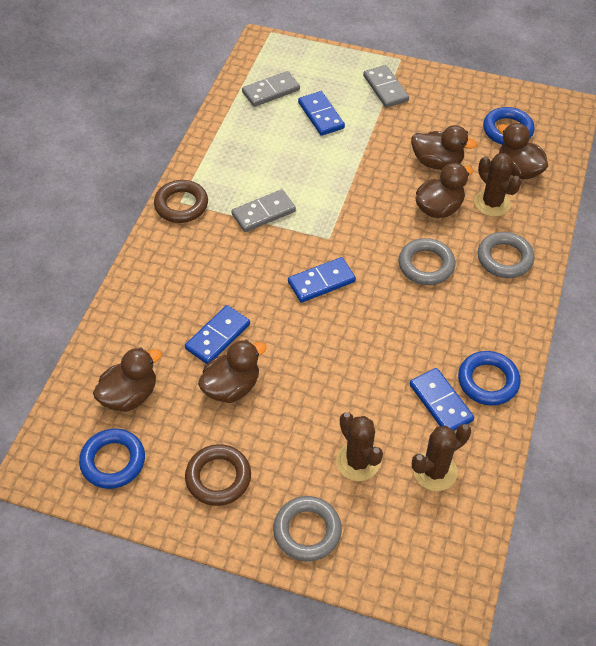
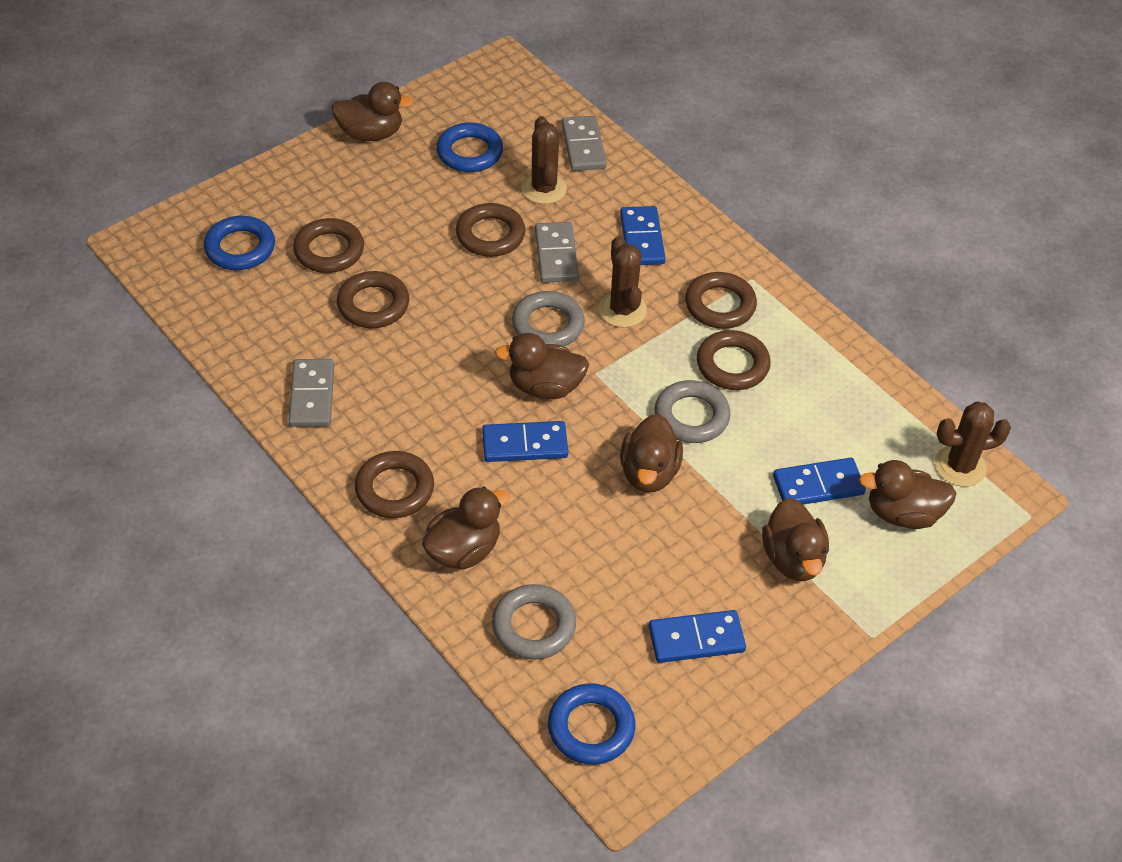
brown duck: [93,347,162,412] [198,340,266,403] [411,125,477,170] [416,163,473,218] [498,123,548,179] = 5 -> [331,82,414,141] [422,487,510,570] [495,333,589,399] [620,414,683,492] [762,498,829,581] [859,460,956,529] = 6
brown ring: [154,180,208,223] [185,444,251,506] = 2 -> [293,218,364,273] [337,271,409,328] [355,451,434,518] [456,203,525,257] [685,272,757,329] [697,330,771,390] = 6

